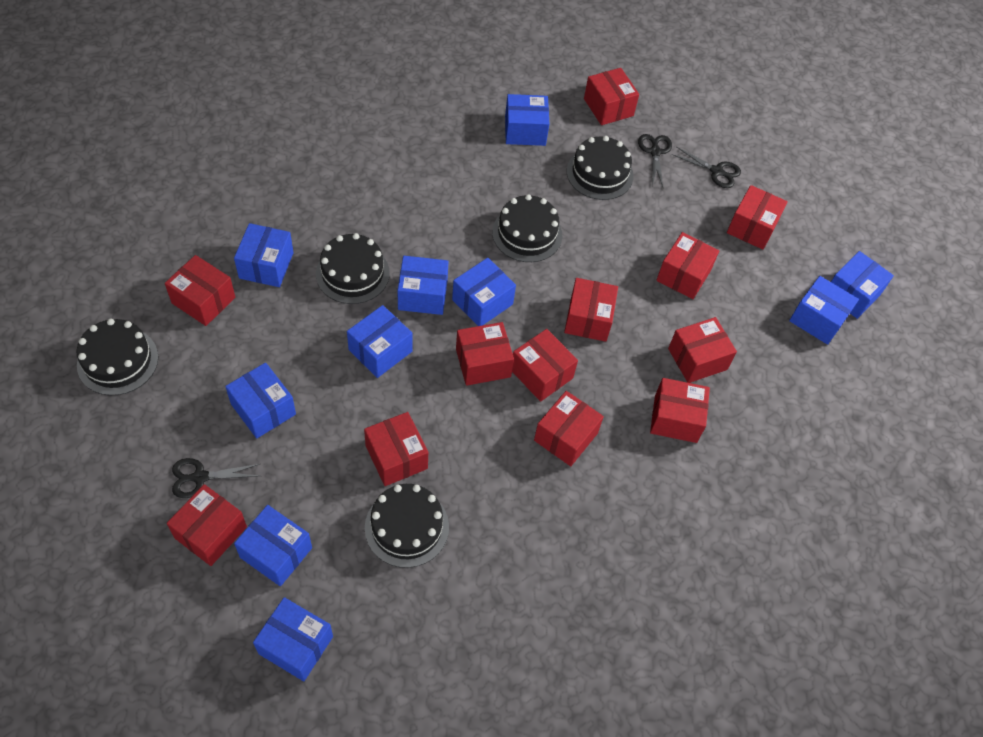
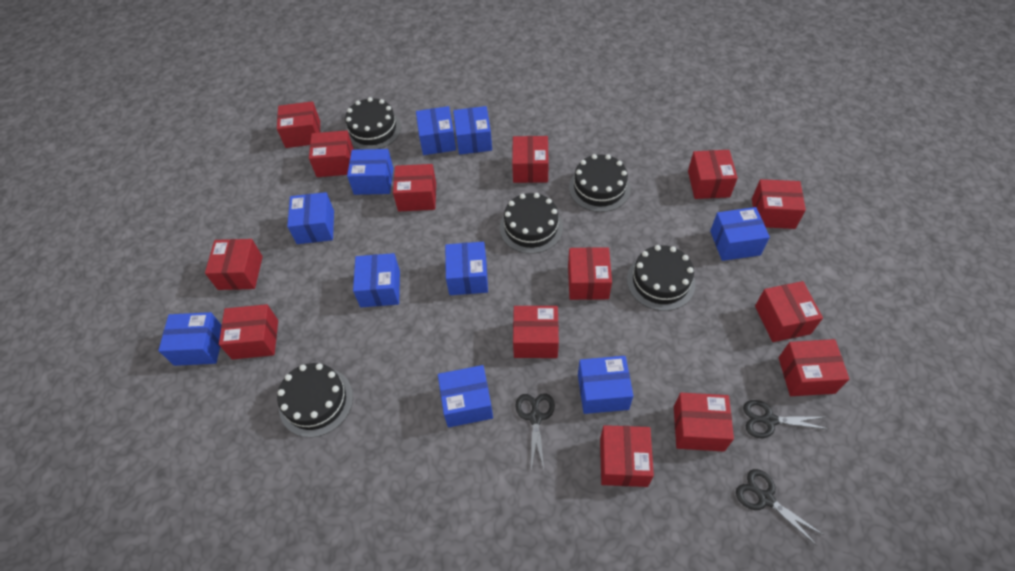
red box: [165,255,235,326] [167,484,247,566] [364,412,428,486] [456,322,514,386] [512,329,578,402] [534,391,604,466] [564,278,618,342] [584,68,639,125] [650,378,710,443] [656,232,719,299] [668,317,737,383] [727,185,788,249] = 12 -> [205,239,263,290] [219,304,278,360] [277,101,320,148] [309,130,354,177] [393,164,436,211] [512,136,549,183] [513,306,559,358] [568,247,612,300] [600,425,654,487] [674,393,734,452] [688,150,738,199] [752,179,806,229] [755,281,823,342] [779,339,849,396] = 14

